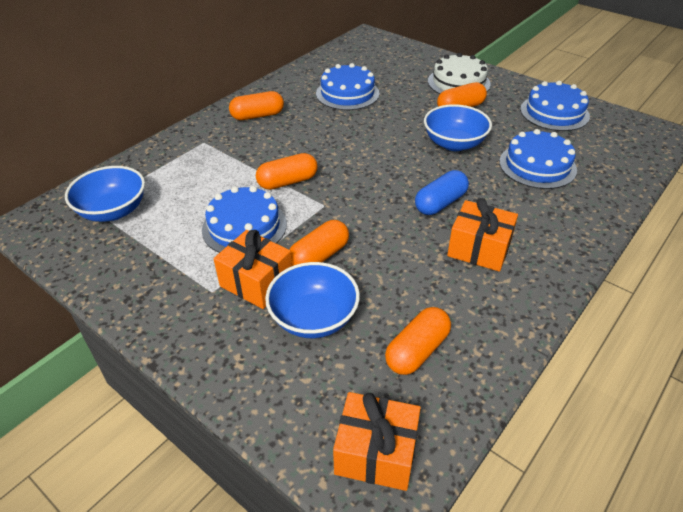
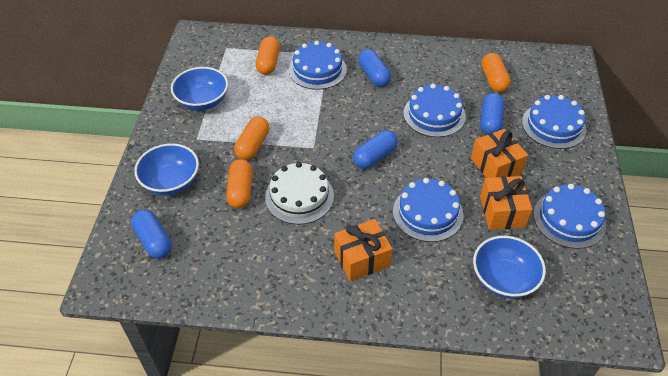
blue cake: [202,186,287,253] [316,63,379,110] [499,129,577,189] [520,81,590,131] = 4 -> [289,41,347,90] [393,178,463,242] [403,84,466,137] [522,95,586,149] [533,184,606,249] = 5
blue capsule: [415,170,469,215] = 1 -> [131,210,172,258] [353,130,398,169] [358,49,391,87] [480,93,504,135] = 4
orange capsule: [229,91,284,120] [256,153,318,190] [289,220,349,266] [385,307,451,375] [437,82,487,107] = 5 -> [226,159,253,208] [234,117,269,160] [256,37,280,75] [481,53,511,92] = 4

